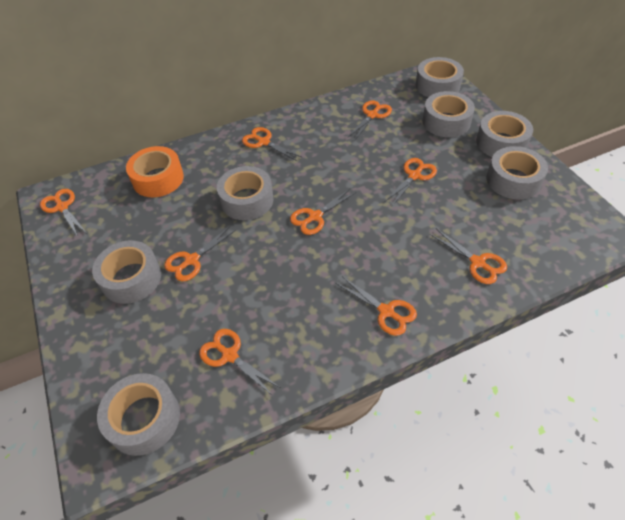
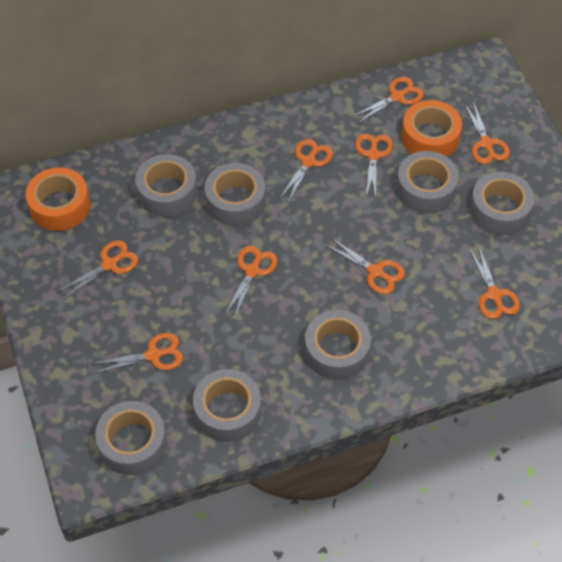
orange tape: [126,146,184,197] = 1 -> [26,167,90,231] [401,100,462,157] = 2

